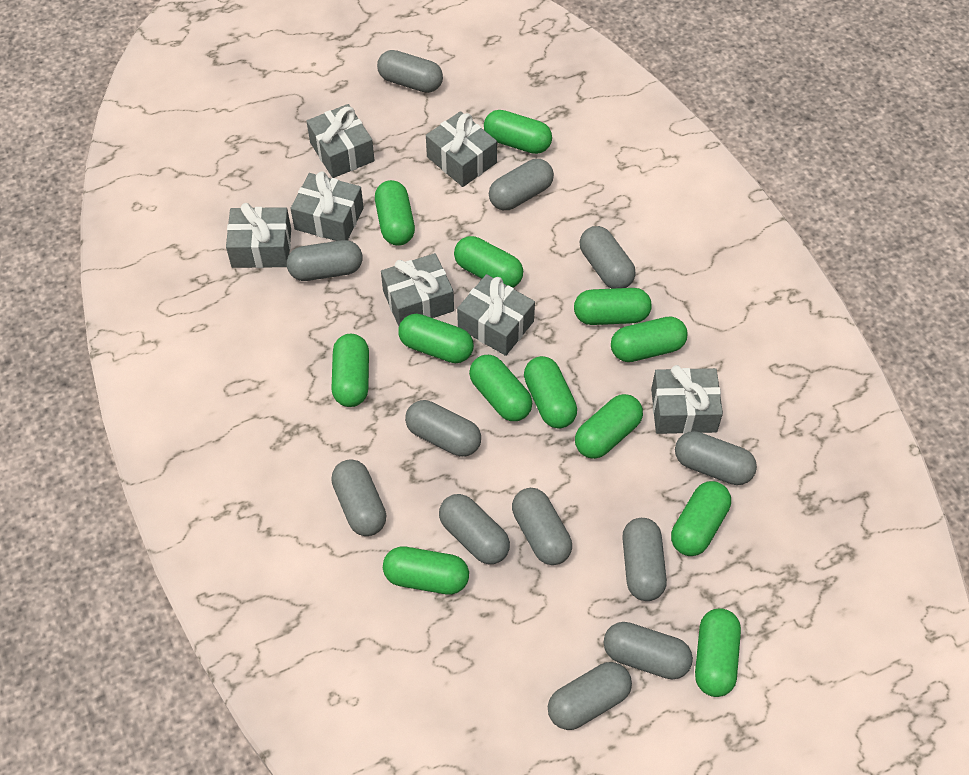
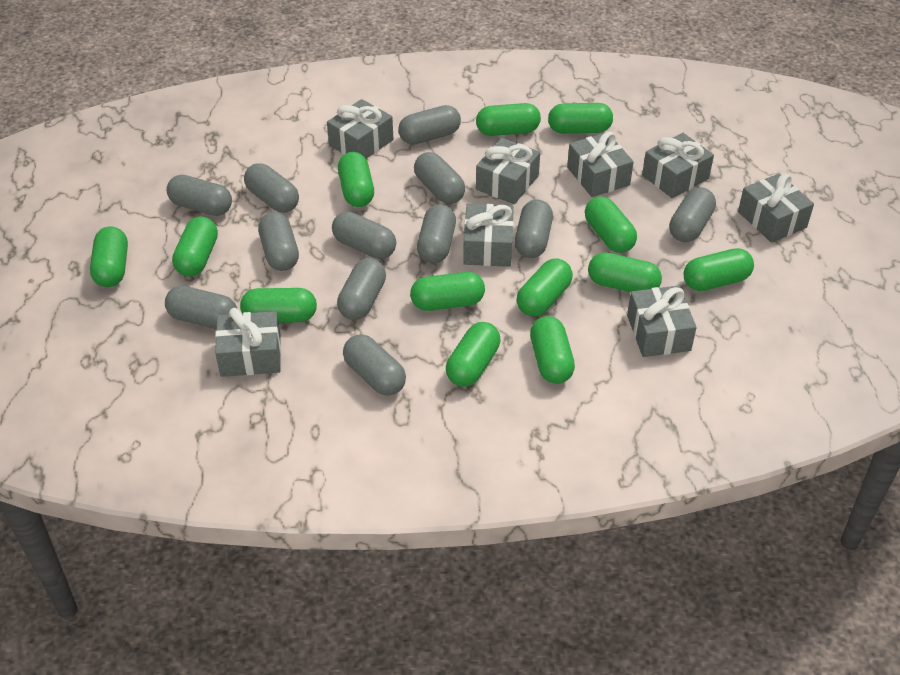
grey gift: [226,203,291,268] [290,171,364,241] [306,104,375,178] [381,253,454,326] [426,111,497,187] [457,274,535,356] [651,365,723,434] = 7 -> [215,308,281,377] [327,99,393,159] [463,204,514,267] [476,138,540,204] [567,132,634,197] [627,286,697,357] [642,133,714,198] [738,174,814,243] = 8

